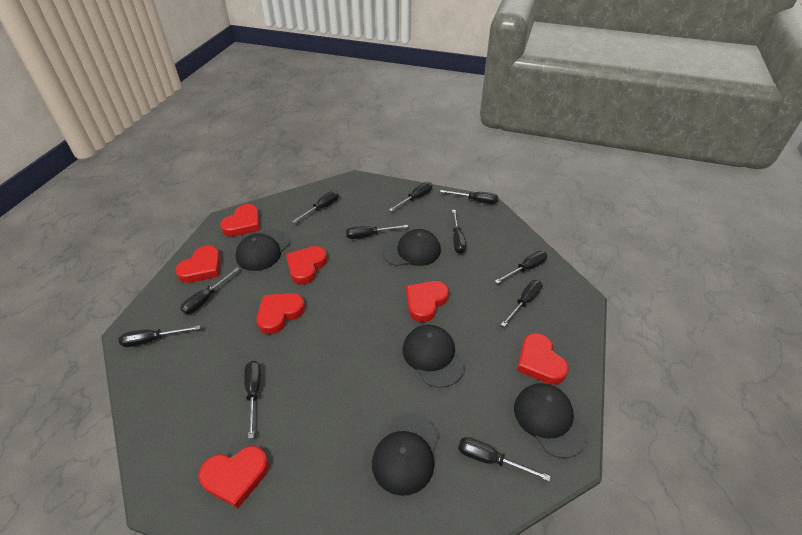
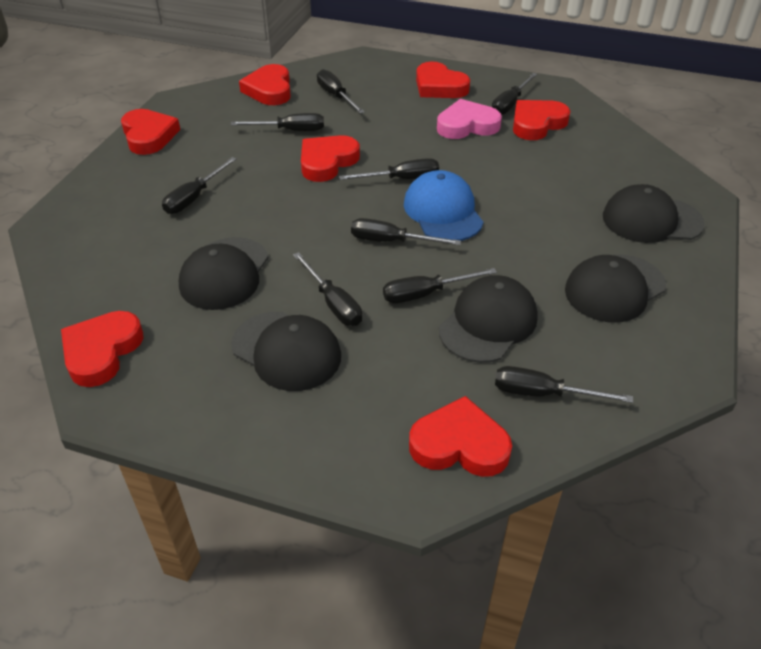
black screwdriver: [119,325,200,347] [180,268,239,314] [244,361,261,439] [292,190,339,223] [346,225,408,239] [389,182,432,211] [440,190,498,204] [452,210,466,254] [458,437,551,481] [495,251,548,284] [501,280,543,327] = 11 -> [162,157,237,214] [231,113,324,131] [293,252,362,326] [317,69,365,114] [339,158,439,180] [351,218,461,245] [383,268,497,303] [492,73,537,115] [495,366,633,403] = 9
blue cap: none = 0 -> [404,170,483,241] = 1
pink heart: none = 0 -> [437,99,502,139] = 1

